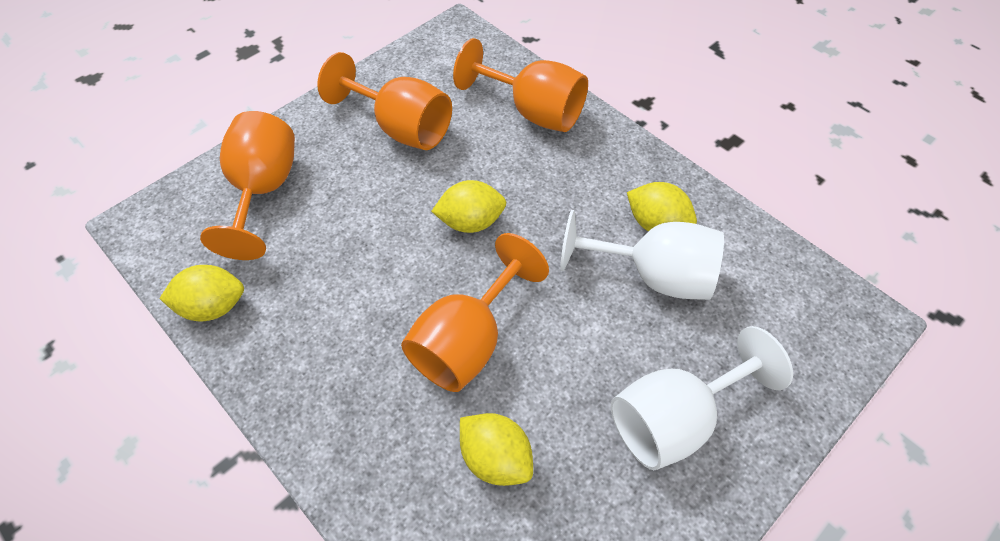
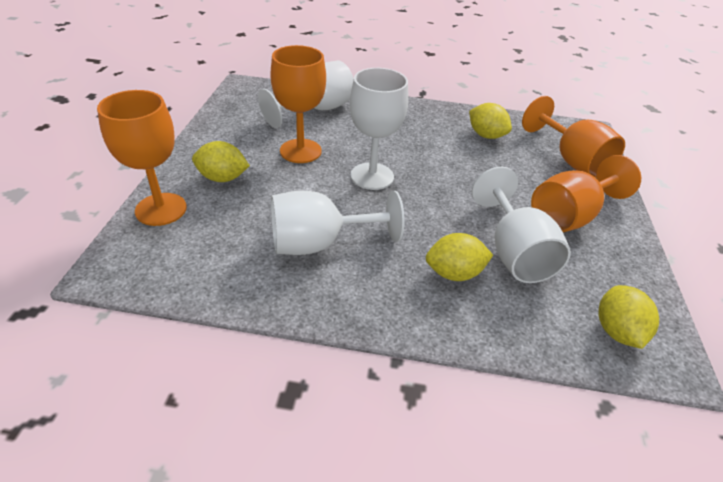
white goblet: [560,210,724,300] [611,326,793,470] = 2 -> [258,60,354,128] [271,191,405,255] [350,68,408,190] [472,167,571,283] = 4

